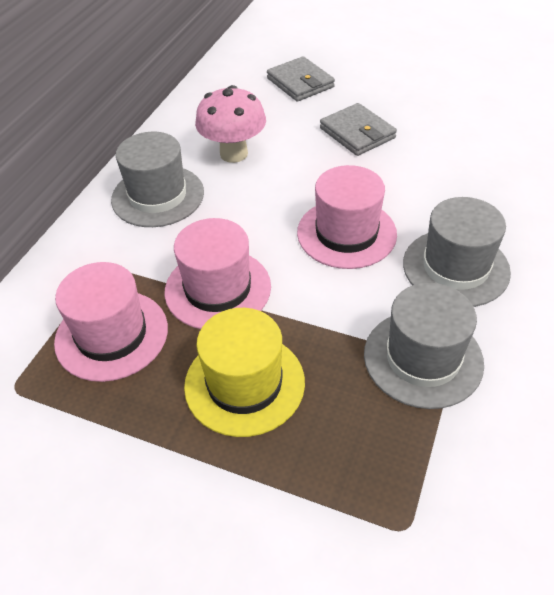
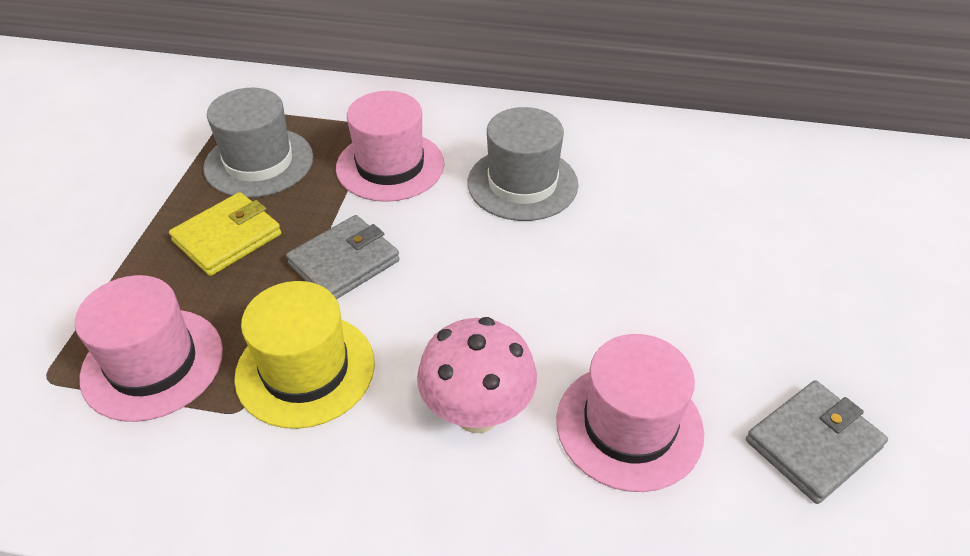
grey hat: [111,132,204,227] [364,283,484,409] [403,197,511,307] = 3 -> [203,88,313,198] [467,107,578,221] = 2
yellow wallet: none = 0 -> [169,192,281,276] = 1

